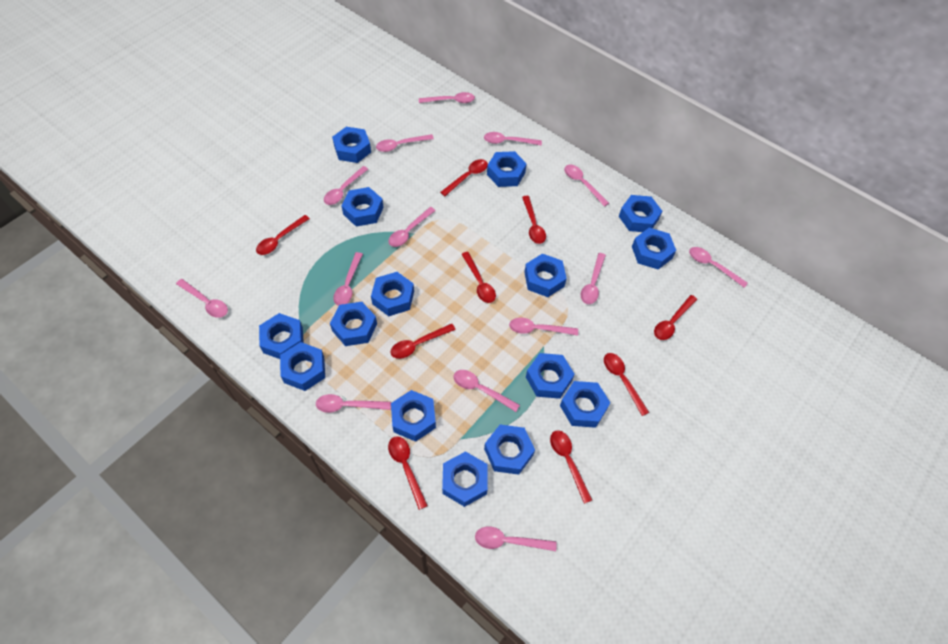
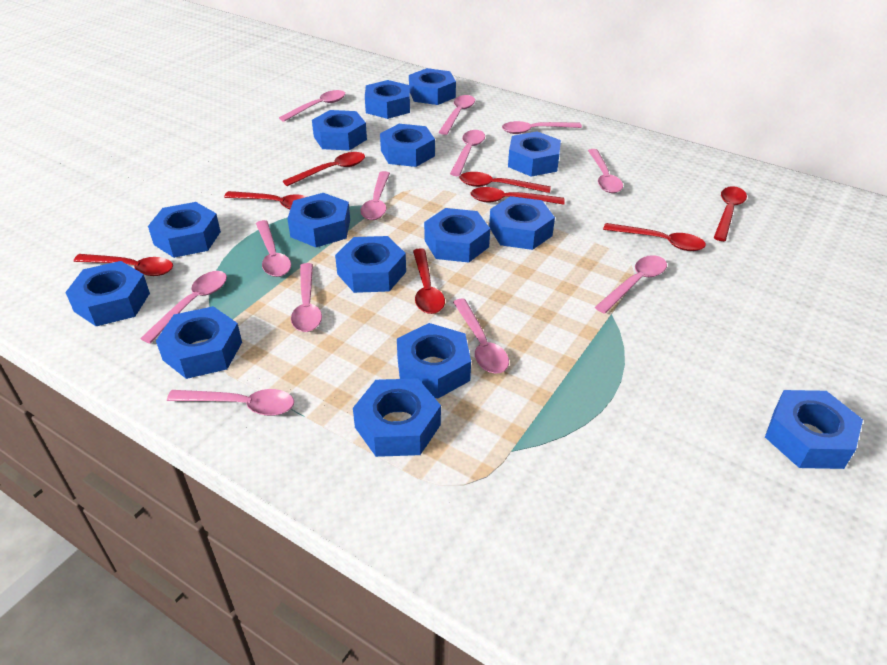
pink spoon: [176,279,228,318] [316,394,391,413] [324,166,368,205] [333,252,363,306] [376,134,434,152] [388,207,436,247] [419,92,475,103] [453,370,520,412] [475,527,557,551] [484,132,542,146] [509,318,578,336] [564,165,609,207] [581,253,606,304] [689,247,748,288] = 14 -> [140,271,227,344] [167,389,294,416] [256,220,291,277] [279,90,345,122] [291,263,322,332] [360,171,390,220] [439,95,475,135] [450,130,485,176] [453,299,509,374] [502,121,582,134] [588,149,623,193] [595,255,667,314] = 12
red spoon: [256,215,310,255] [388,436,428,510] [390,324,456,359] [440,159,488,196] [462,252,496,303] [522,196,546,244] [550,430,592,504] [604,353,649,416] [654,295,697,340] = 9 -> [74,254,173,276] [224,191,308,209] [283,152,365,186] [413,248,445,314] [460,172,551,193] [470,187,565,205] [603,223,706,251] [714,186,747,241] = 8

